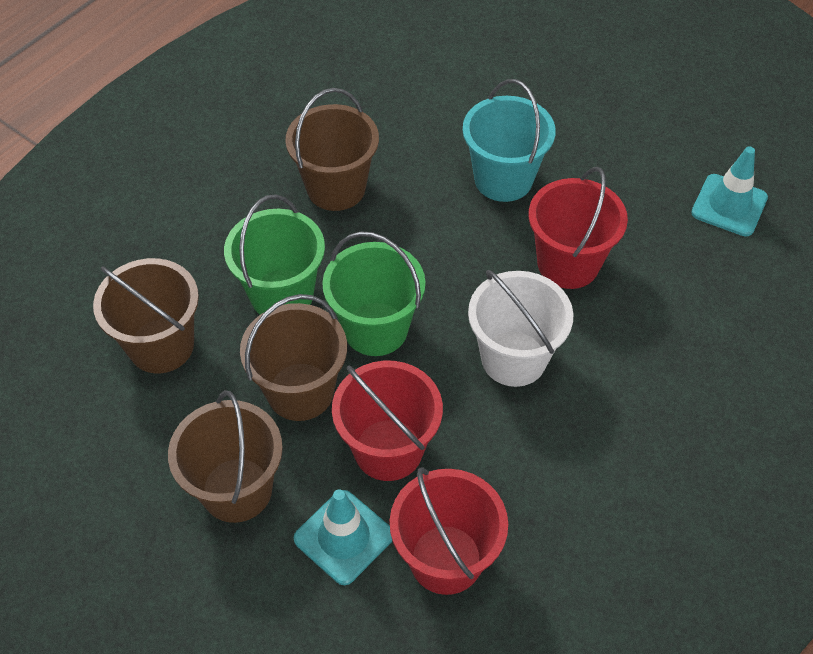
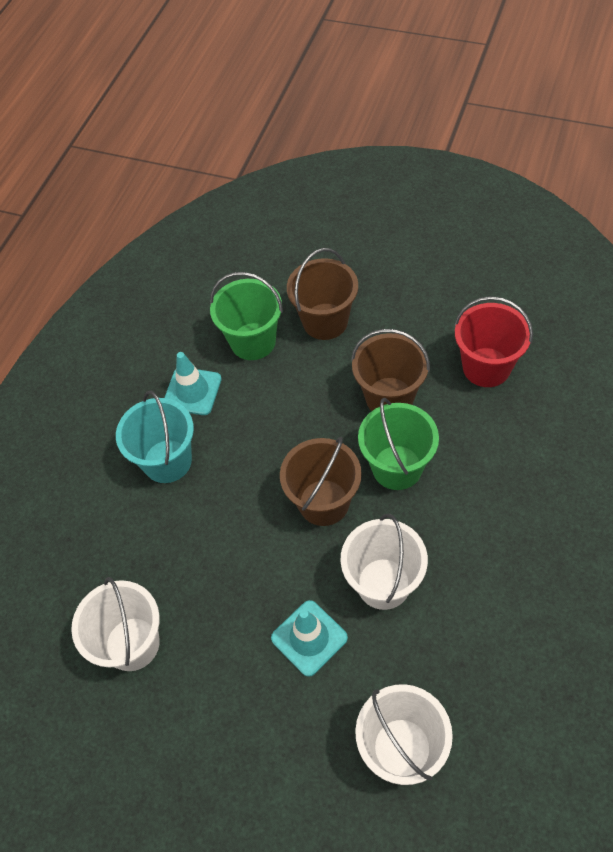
brown bucket: [93,258,199,373] [168,391,283,523] [240,294,347,421] [285,88,379,211] = 4 -> [280,437,362,526] [287,248,358,340] [351,329,430,411] = 3
red bucket: [332,361,443,481] [390,467,508,595] [529,167,628,289] = 3 -> [455,296,533,387] = 1
white bucket: [468,270,573,387] = 1 -> [71,577,160,671] [341,514,428,610] [355,684,453,785] = 3

